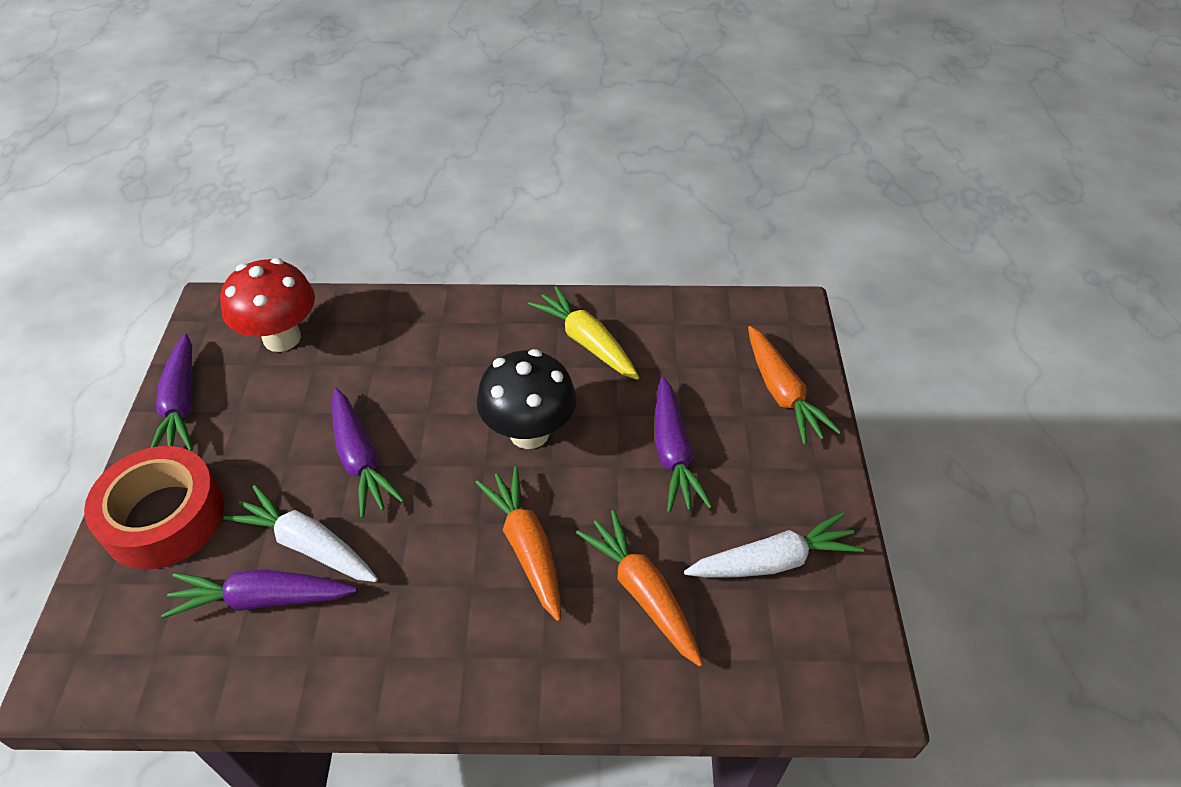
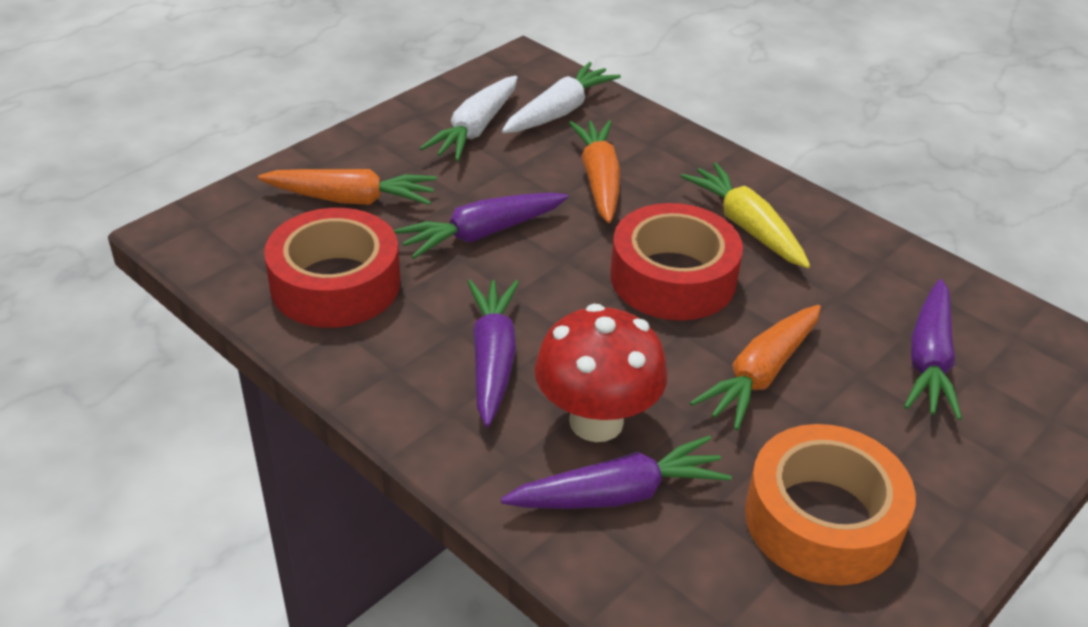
black mushroom: [477,349,576,449] = 1 -> none = 0
orange tape: none = 0 -> [745,424,916,585] = 1
red tape: [84,446,224,570] = 1 -> [264,208,400,328] [610,203,743,321] = 2

